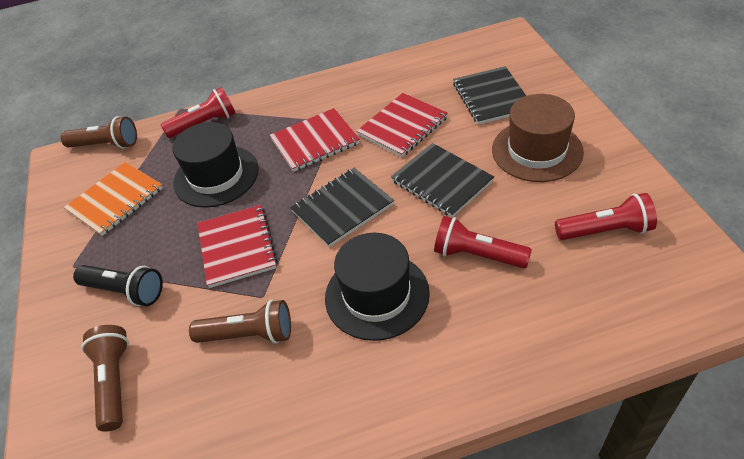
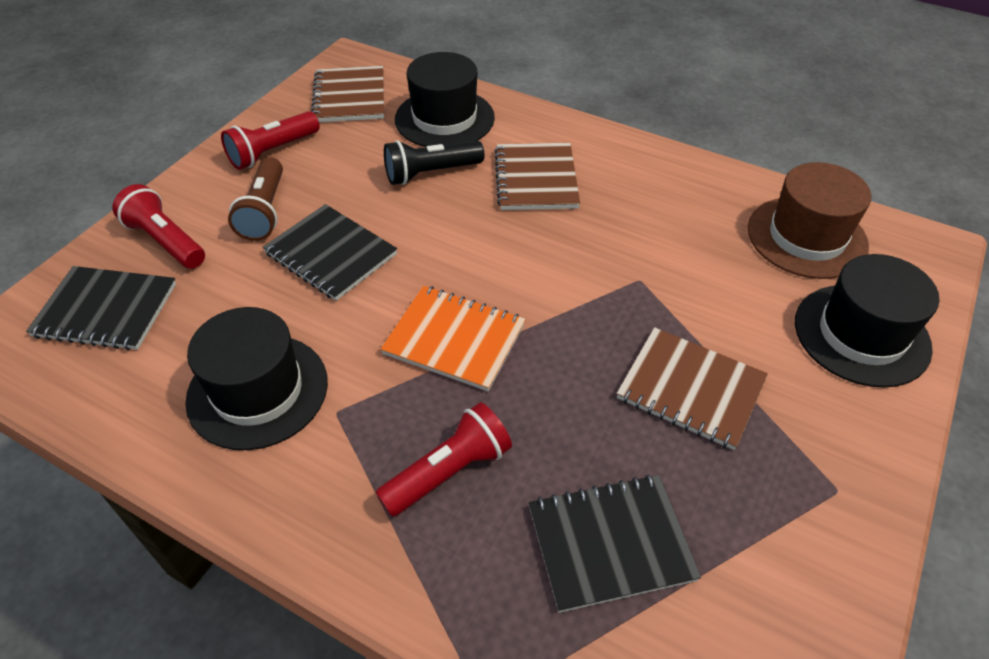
black hat: [173,122,259,208] [325,233,430,341] = 2 -> [185,307,328,450] [395,52,495,147] [795,254,940,388] = 3
brown flashlight: [60,116,137,149] [81,325,129,432] [189,300,291,344] = 3 -> [228,157,283,241] = 1
brown notebook: none = 0 -> [311,66,384,122] [494,143,580,210] [617,327,768,450] = 3
red notebook: [197,205,278,288] [270,108,360,172] [356,93,448,157] = 3 -> none = 0

